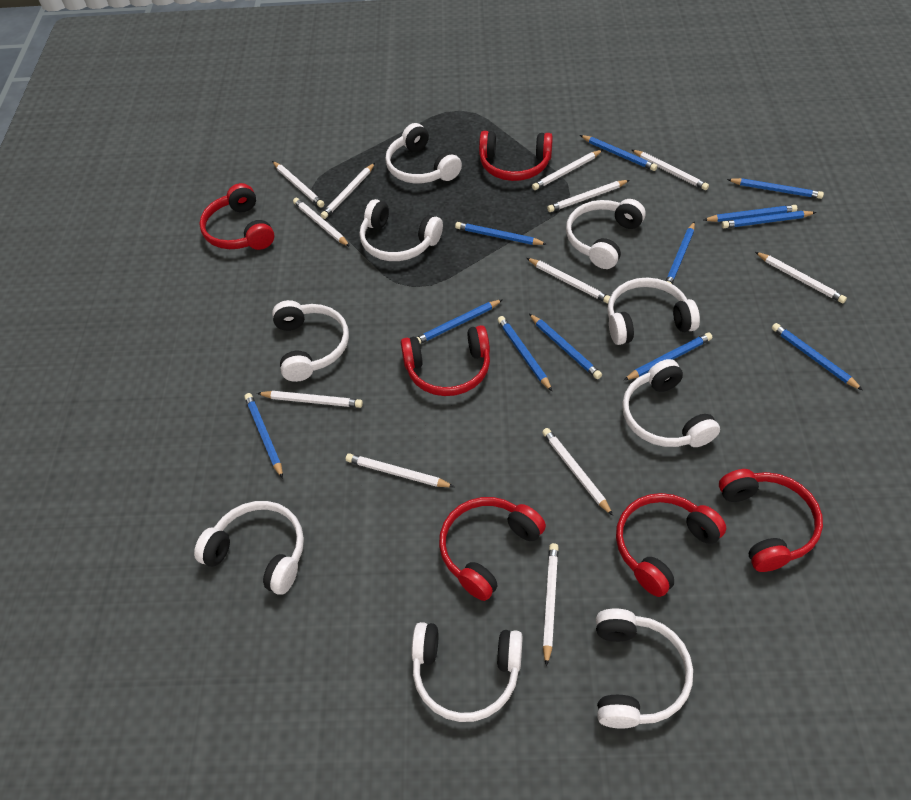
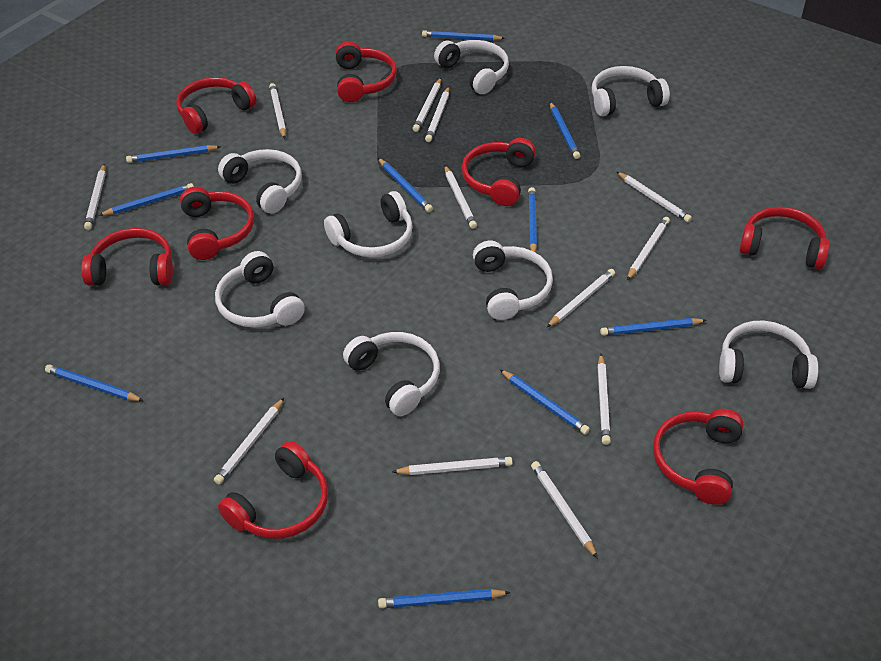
blue pencil: [244,393,283,478] [417,299,503,344] [455,222,546,245] [498,316,552,391] [529,314,602,379] [580,135,657,171] [623,333,712,381] [665,221,695,284] [704,205,797,222] [722,211,816,228] [727,178,824,199] [772,323,863,390] = 12 -> [45,365,144,401] [98,183,194,216] [126,145,221,163] [378,158,433,212] [378,589,511,608] [422,30,505,41] [499,369,590,435] [528,187,537,252] [550,102,580,159] [600,318,707,336] = 10
red headphones: [199,183,274,250] [401,325,490,396] [439,497,546,601] [479,131,553,181] [616,493,726,597] [719,469,823,572] = 6 -> [81,228,173,286] [176,77,257,134] [180,187,254,260] [218,441,328,539] [336,41,397,102] [462,138,536,206] [653,409,744,505] [739,207,830,270] = 8
white headphones: [194,501,304,595] [272,300,349,382] [360,199,443,261] [385,123,462,183] [412,622,523,722] [566,199,645,269] [596,609,693,729] [607,278,700,345] [622,359,720,447] = 9 -> [215,251,305,327] [218,149,302,214] [324,191,413,257] [343,332,440,416] [434,40,509,94] [473,241,553,320] [592,66,670,116] [719,321,818,389] = 8

